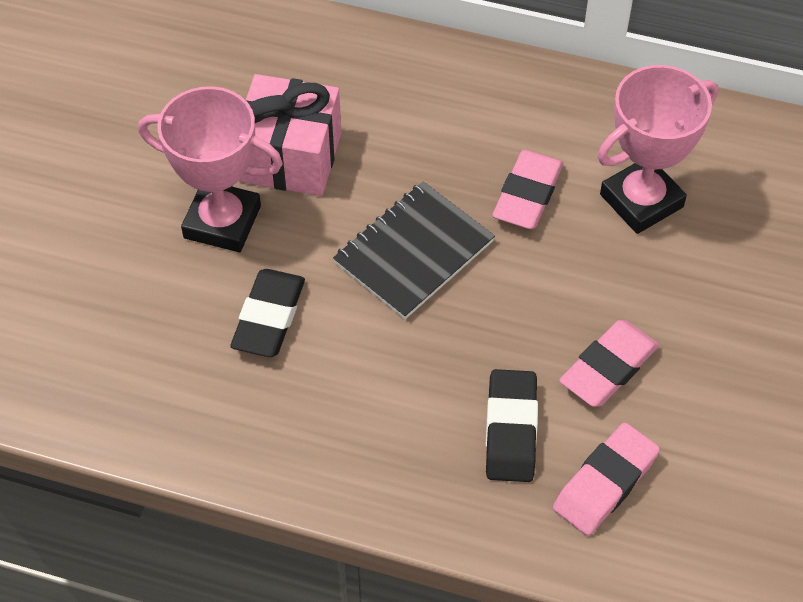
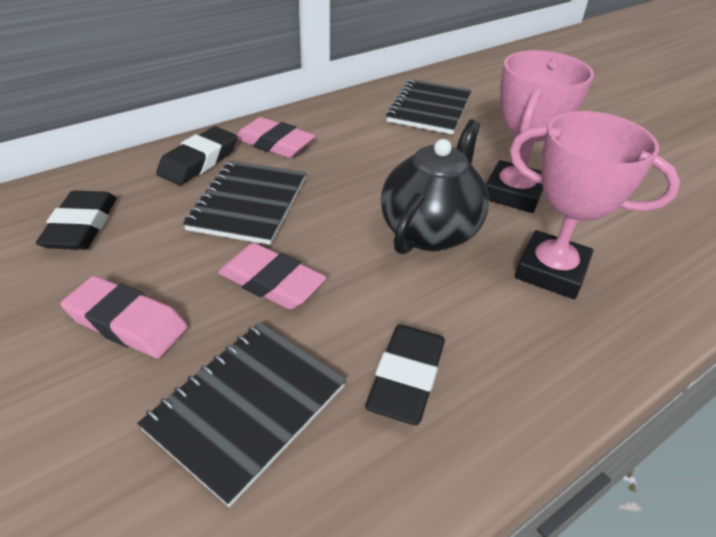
black eraser: [230,269,305,357] [486,369,538,482] = 2 -> [36,191,117,250] [156,127,237,185] [365,325,445,425] = 3
black notebook: [333,181,495,319] = 1 -> [137,322,346,507] [183,160,306,245] [386,79,472,135] = 3
black teapot: none = 0 -> [381,119,489,255] = 1
pink gift: [239,74,341,196] = 1 -> none = 0

